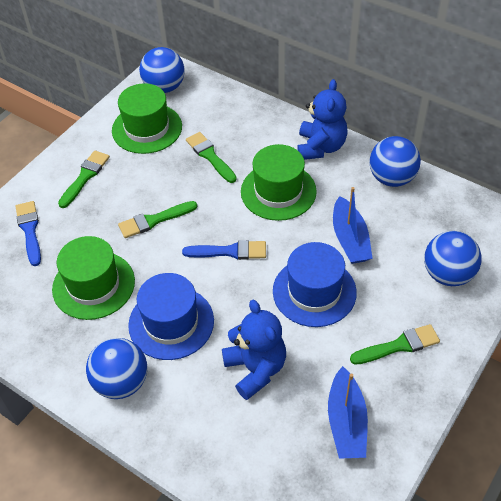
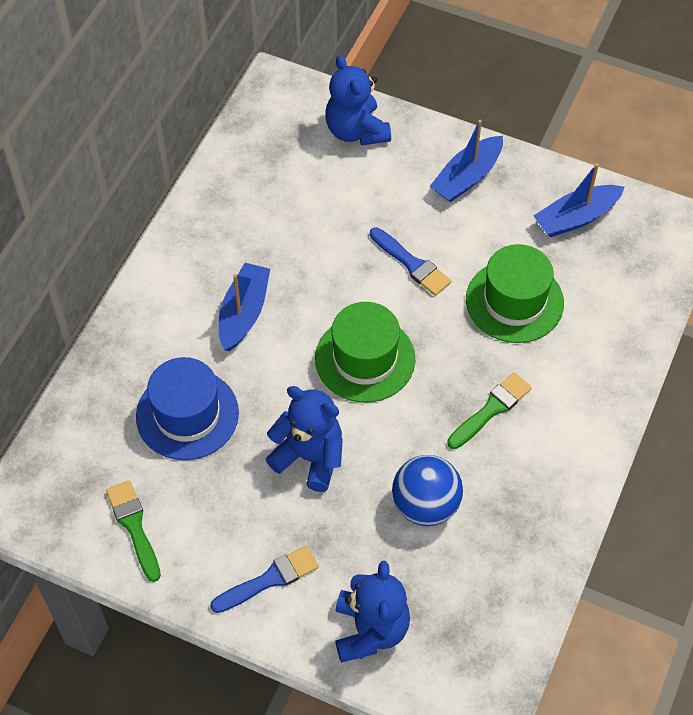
blue ball: [86,338,147,399] [139,47,185,93] [370,136,421,187] [424,231,482,286] = 4 -> [392,455,463,526] = 1
blue boat: [328,366,368,459] [333,187,373,264] = 2 -> [219,263,270,351] [430,120,503,202] [534,163,624,237] = 3
blue hat: [128,273,214,360] [273,242,357,327] = 2 -> [136,357,239,460] = 1
blue teddy bear: [222,300,286,400] [297,79,348,160] = 2 -> [266,386,343,492] [325,55,391,145] [335,561,410,663] = 3
green brush: [58,150,110,208] [118,201,197,238] [186,132,237,183] [350,324,440,365] = 4 -> [106,480,161,582] [447,372,532,449] = 2
green hat: [52,236,135,320] [112,83,182,154] [241,144,317,221] = 3 -> [315,302,415,403] [466,244,564,343] = 2

